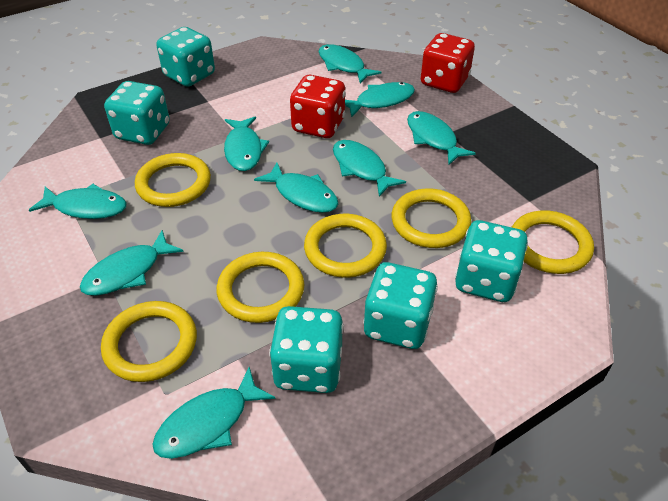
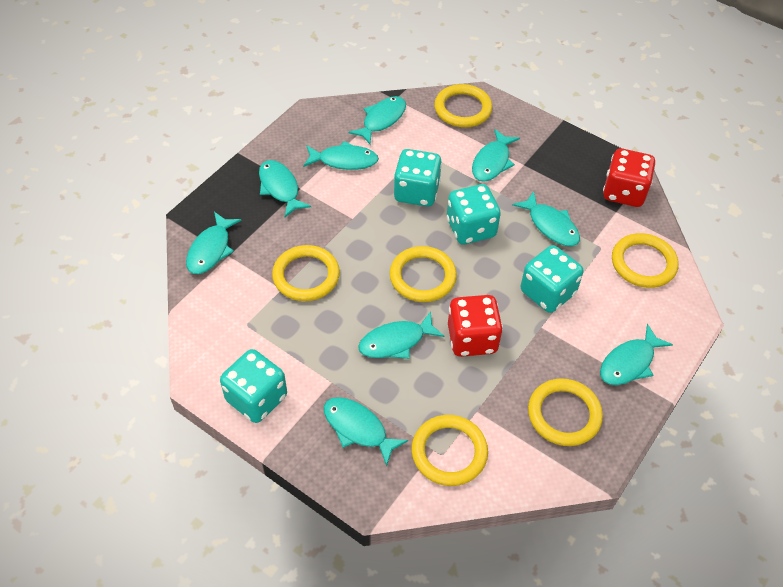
turquoise dice: [104,81,170,145] [156,27,215,87] [269,306,344,393] [363,262,438,349] [455,220,528,302] = 5 -> [220,349,287,423] [394,149,442,207] [447,184,501,244] [521,245,583,313] = 4

